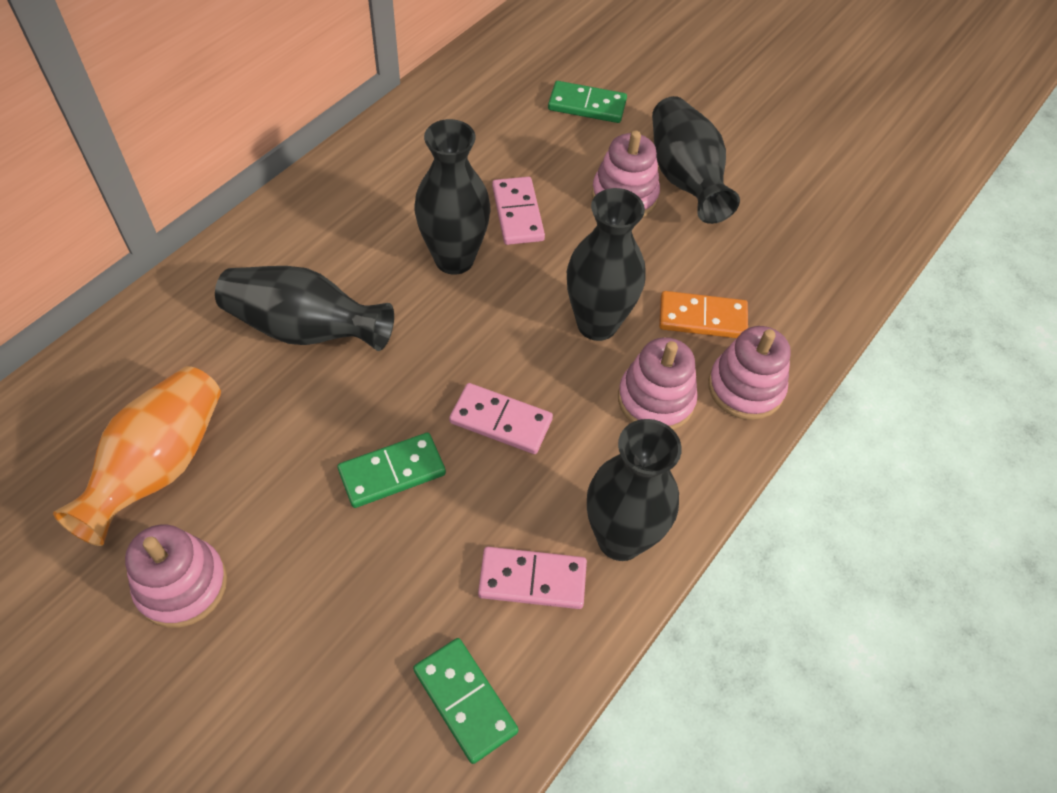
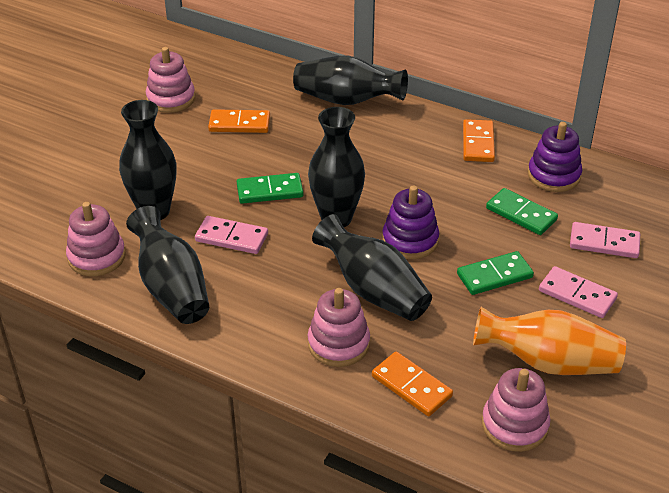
orange domino: [659,291,748,338] = 1 -> [208,109,270,133] [372,352,453,416] [463,119,495,162] = 3
purple stacking toy: none = 0 -> [382,186,439,259] [528,122,582,192] = 2

